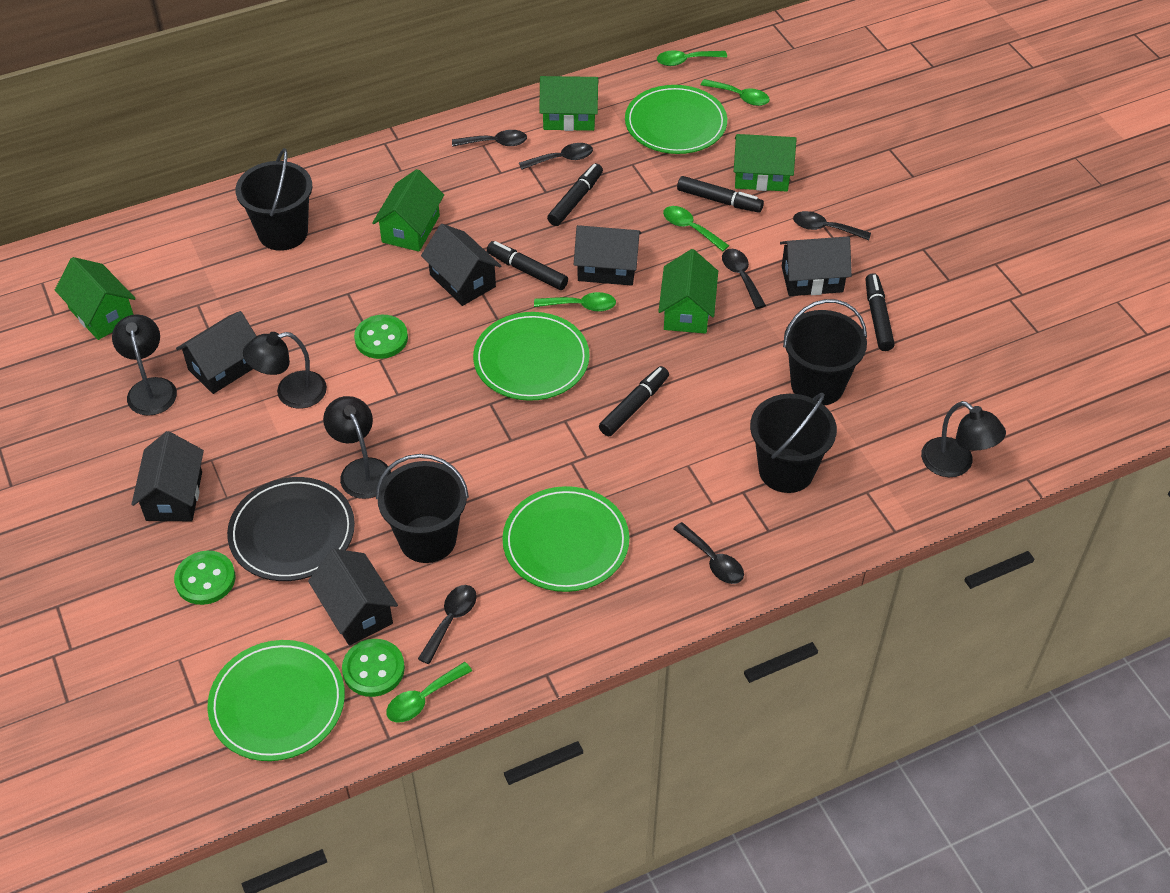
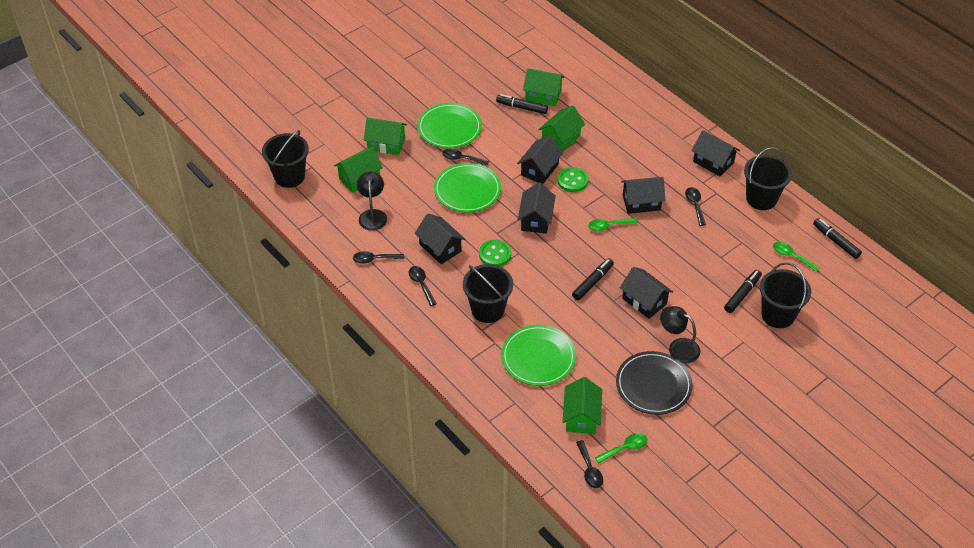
black lamp: [112,314,177,416] [243,332,327,409] [323,396,391,499] [921,401,1006,477] = 4 -> [357,172,387,231] [660,306,700,363] = 2
black marker: [487,241,568,290] [547,163,603,226] [599,366,669,436] [677,176,764,213] [865,273,895,351] = 5 -> [496,94,548,114] [572,259,614,300] [724,270,762,313] [813,218,862,259] = 4
black spoon: [418,585,477,664] [452,130,527,147] [519,143,593,170] [673,522,744,584] [722,249,766,309] [793,211,871,240] = 6 -> [353,251,404,264] [409,266,437,306] [442,149,489,166] [576,440,603,488] [685,187,706,226] = 5
green button: [174,551,235,605] [342,639,405,697] [354,315,408,359] = 3 -> [479,240,511,266] [557,167,588,192] = 2
green plate: [207,640,345,761] [473,312,590,401] [502,486,629,592] [625,85,727,154] = 4 -> [417,103,482,148] [434,163,501,213] [501,325,576,386] = 3
green spoon: [386,662,472,723] [534,292,616,312] [657,50,727,66] [663,206,729,251] [701,79,770,106] = 5 -> [588,218,637,231] [595,433,647,463] [773,242,819,272] = 3

